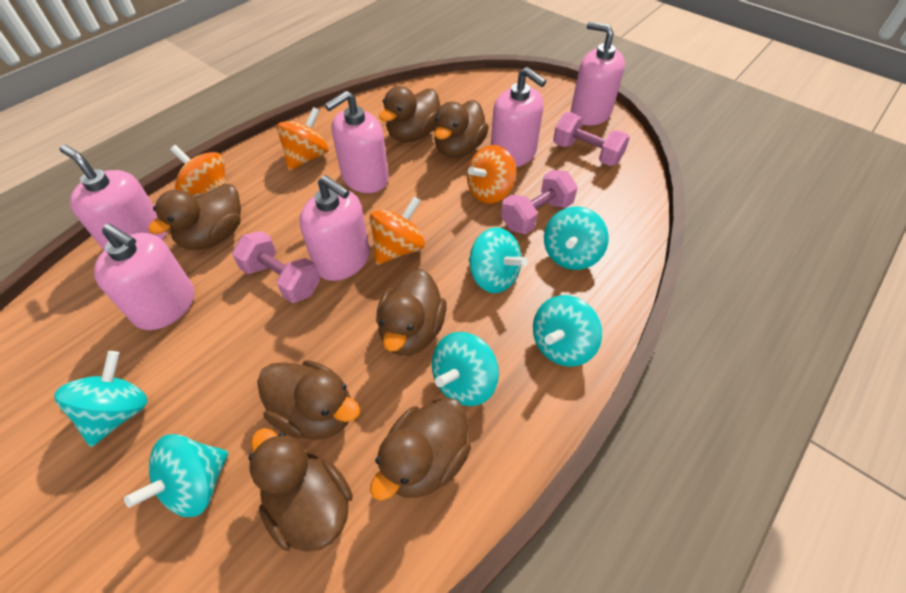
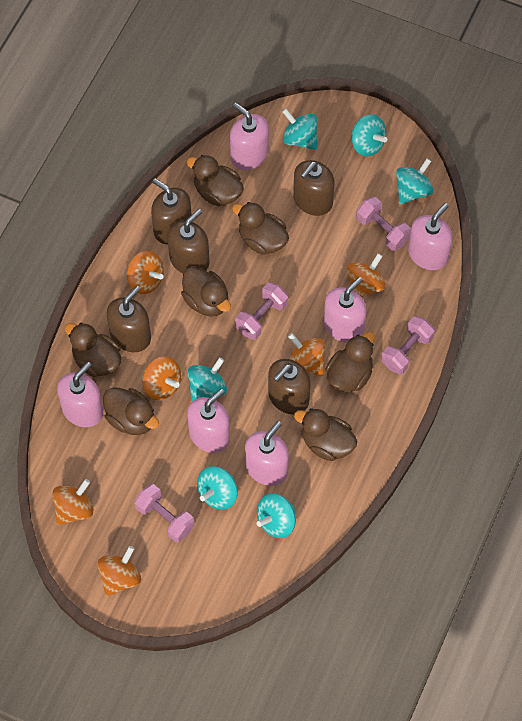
brown soap dispenser: none = 0 -> [107,286,151,352] [151,178,192,244] [167,209,209,273] [268,359,311,414] [293,160,335,216] = 5
orange spinning top: [170,145,226,195] [277,107,329,171] [370,196,425,265] [467,145,517,204] = 4 -> [52,479,93,525] [98,546,141,596] [127,251,164,294] [142,356,181,400] [288,333,325,376] [347,253,386,297] = 6
pink dumbbell: [232,231,320,303] [501,170,578,234] [553,112,630,166] = 3 -> [134,484,195,542] [235,282,288,340] [356,197,411,251] [381,316,435,374] = 4

